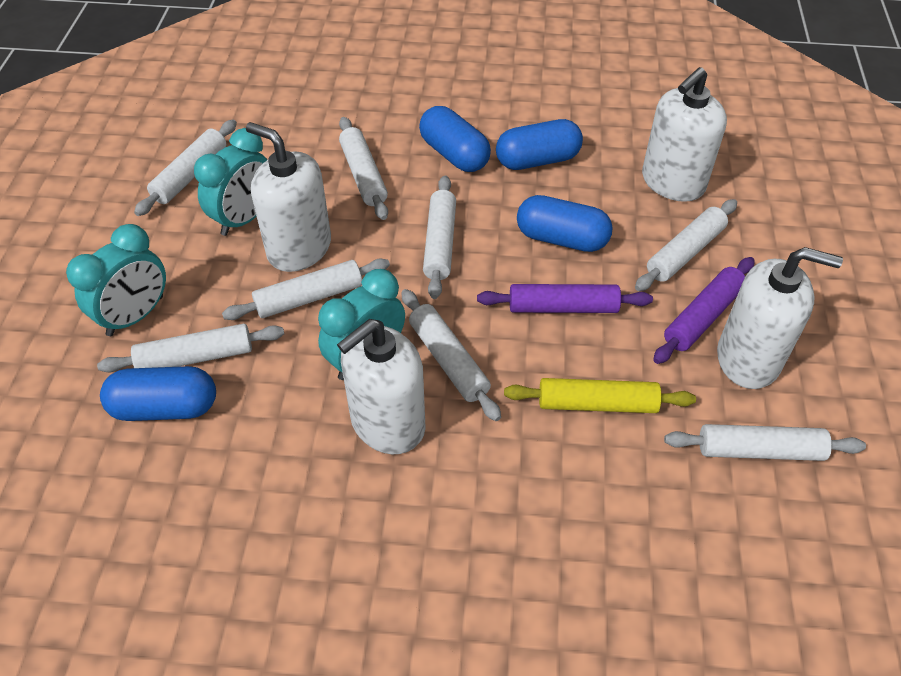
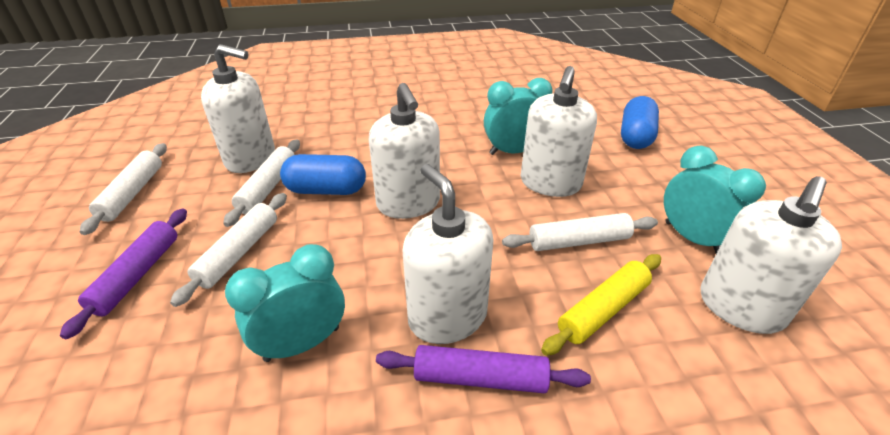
blue capsule: [100,366,216,421] [419,106,491,172] [496,119,583,170] [517,195,613,252] = 4 -> [280,154,366,195] [621,96,659,149] = 2
white rolling pin: [97,324,284,373] [134,120,237,216] [222,259,390,320] [339,117,388,220] [401,289,501,421] [423,176,456,299] [635,199,737,291] [664,424,866,461] = 8 -> [80,143,167,235] [170,193,287,307] [223,140,300,227] [502,213,658,251] = 4
white soap dispenser: [246,122,331,272] [337,319,426,454] [642,67,727,202] [717,247,843,389] = 4 -> [201,44,275,173] [368,83,440,219] [402,164,494,344] [521,66,597,197] [700,176,842,334] = 5

